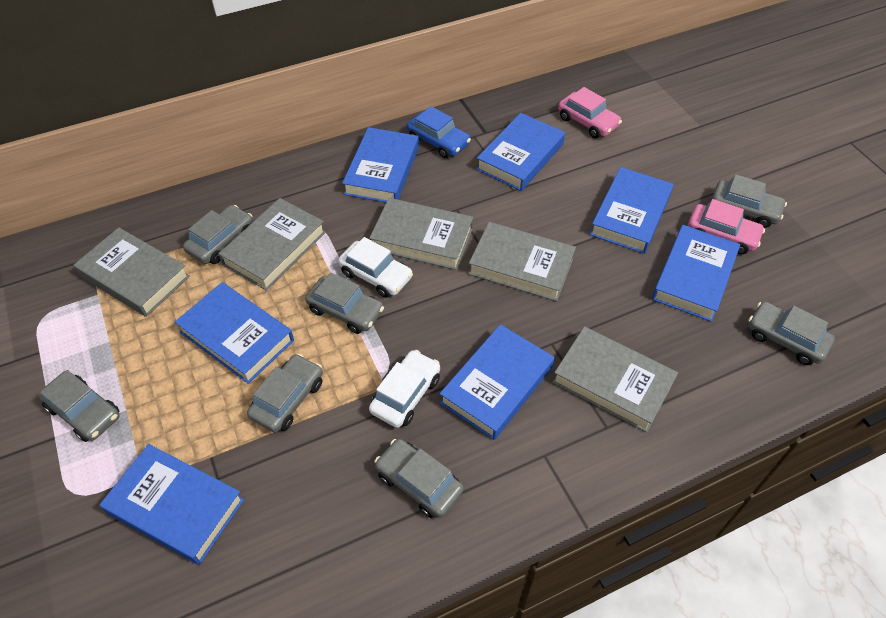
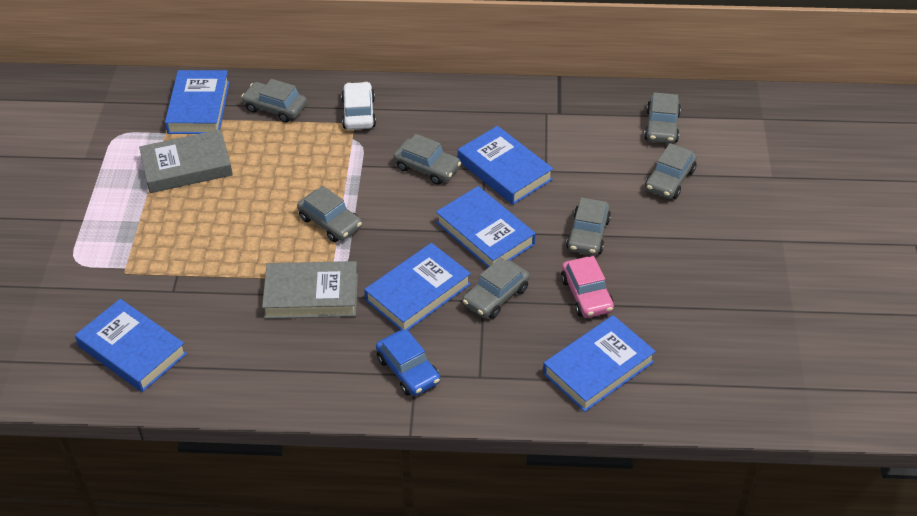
blue book: [100,444,244,565] [175,282,294,384] [342,127,419,203] [440,324,554,440] [476,113,565,191] [590,167,674,254] [652,225,740,322] = 7 -> [75,299,187,392] [165,70,230,134] [364,243,471,331] [436,186,536,267] [458,126,553,205] [543,315,656,412] = 6
grey book: [74,227,190,317] [218,198,326,291] [369,198,473,270] [468,222,576,301] [552,326,678,432] = 5 -> [139,129,233,193] [262,261,358,319] = 2
pink car: [558,87,622,138] [688,199,765,254] = 2 -> [561,256,614,318] = 1
white car: [338,237,413,298] [369,350,440,428] = 2 -> [341,82,376,130] = 1

